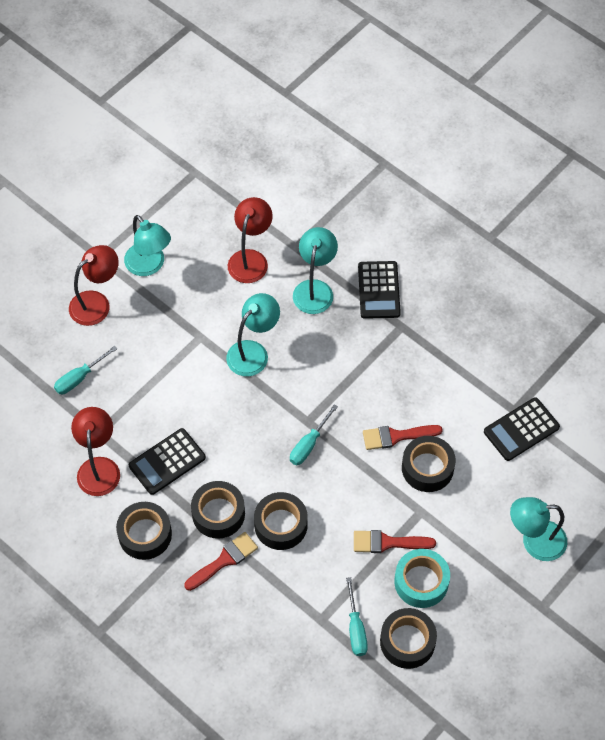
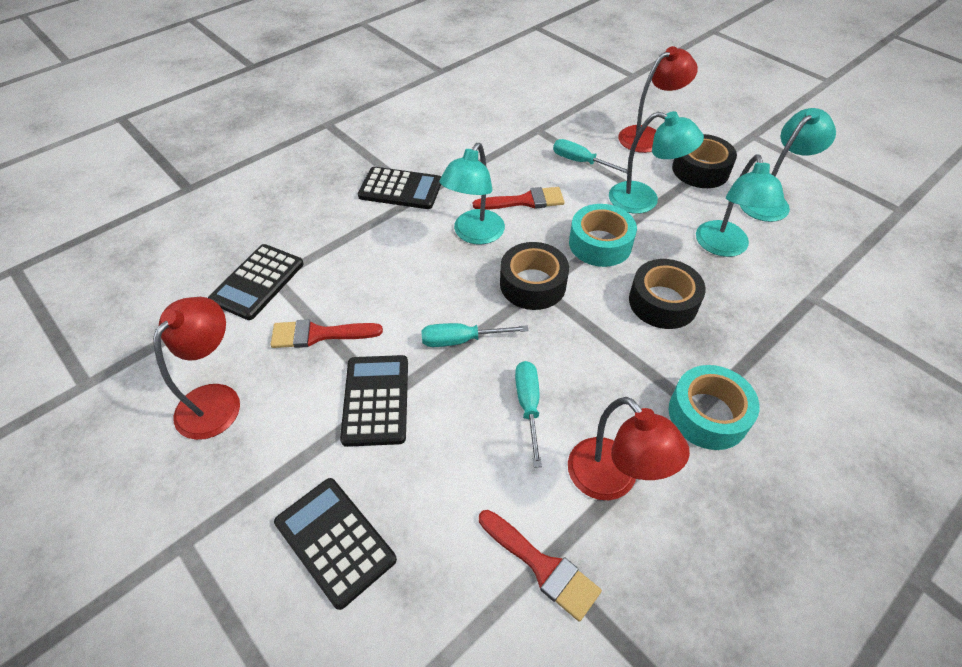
black calculator: [129,428,206,495] [358,261,401,319] [484,397,560,461] = 3 -> [208,244,304,320] [274,478,397,610] [340,355,408,447] [358,167,441,209] = 4
black tape: [116,502,172,560] [191,481,245,539] [254,492,308,550] [380,608,437,669] [402,436,456,492] = 5 -> [500,242,569,310] [629,259,706,329] [672,134,737,188] = 3
turquoise tape: [394,549,450,608] = 1 -> [569,204,637,267] [669,365,760,450] = 2

